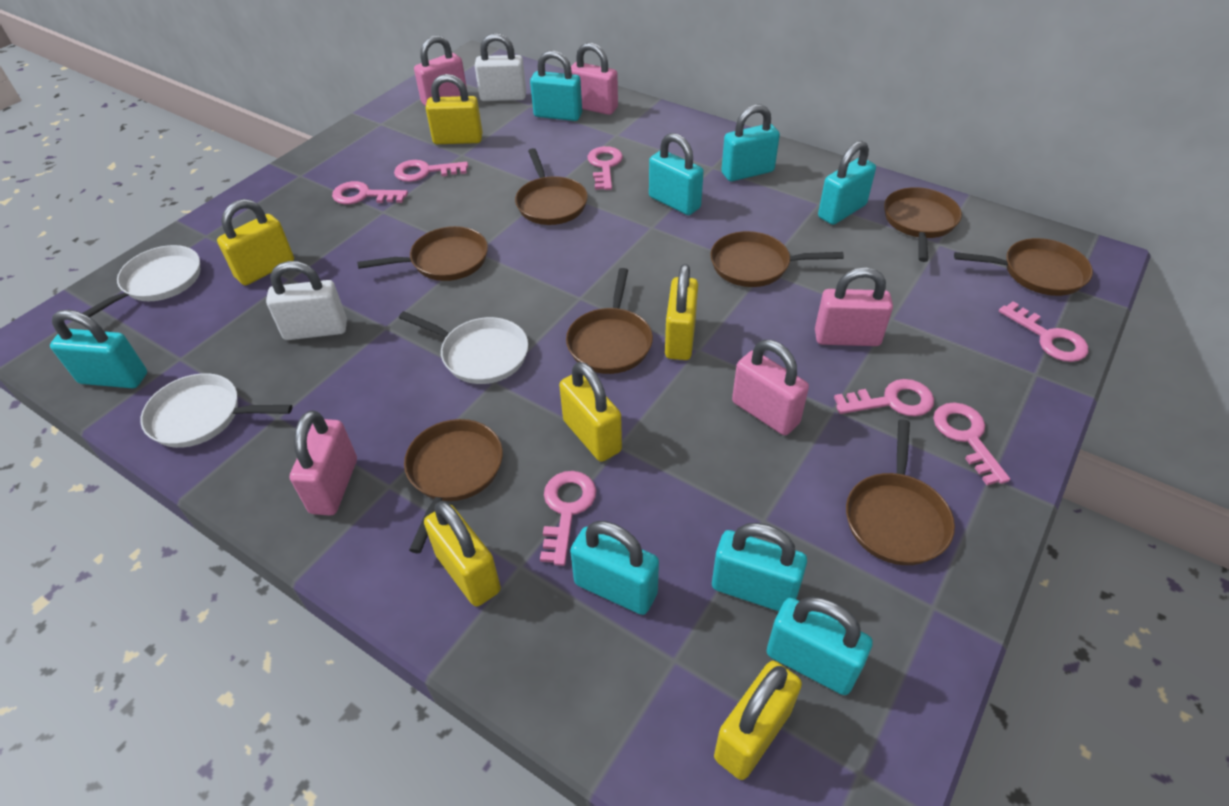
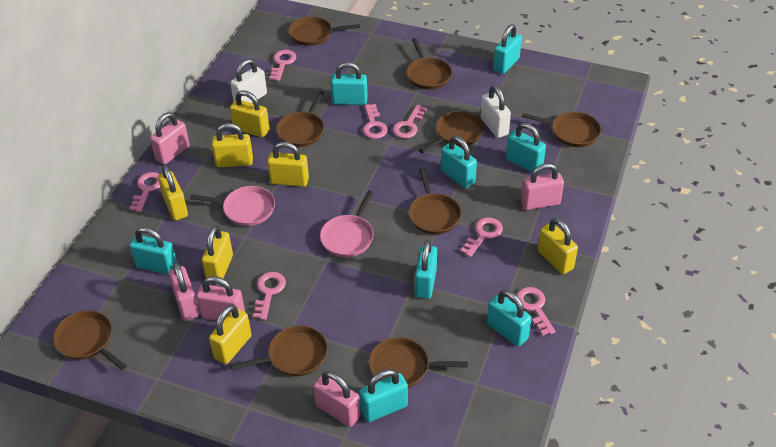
brown pan: [357,226,488,281] [404,419,503,553] [515,148,588,225] [566,268,653,374] [710,231,844,287] [846,419,955,565] [884,187,962,262] [954,238,1093,296] = 8 -> [53,310,127,370] [231,326,328,376] [276,91,325,147] [288,16,360,46] [369,337,468,388] [407,38,452,89] [409,168,461,234] [419,111,484,153] [522,112,601,147] = 9
pink pan: none = 0 -> [190,186,275,226] [320,191,374,257] = 2
white pan: [83,245,200,317] [140,373,292,448] [399,311,528,384] = 3 -> none = 0
yellow padlock: [217,199,294,285] [424,501,501,607] [426,74,483,144] [559,362,622,462] [665,264,698,360] [714,661,802,780] = 6 -> [158,165,188,220] [202,226,233,278] [209,305,252,364] [212,123,253,167] [230,90,270,137] [267,142,309,187] [537,218,578,274] = 7

